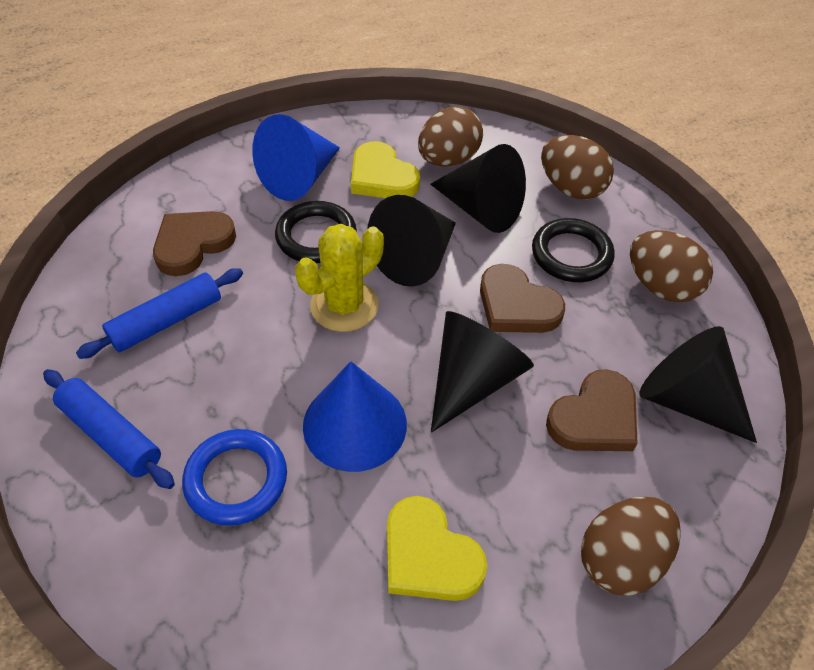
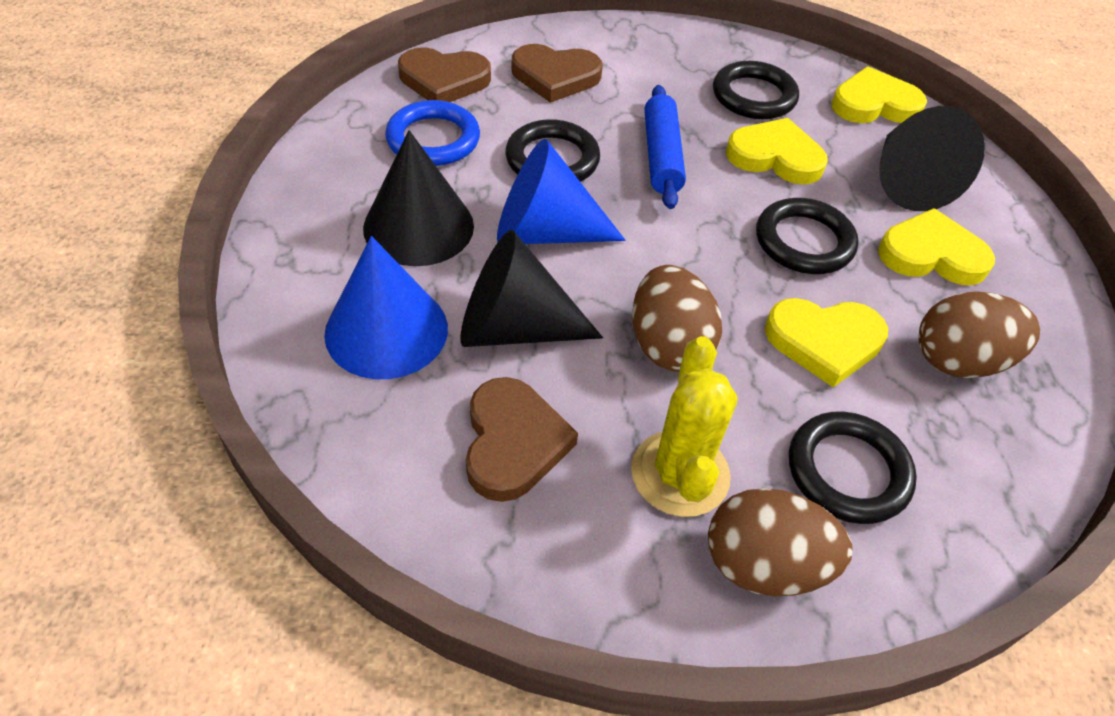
black cone: [368,195,456,287] [430,144,526,233] [431,311,534,433] [640,326,757,443] = 4 -> [363,130,474,266] [461,230,603,347] [879,106,985,211] = 3
black ring: [275,201,357,263] [532,218,615,282] = 2 -> [506,119,600,182] [713,61,799,119] [756,198,859,274] [789,411,917,524] = 4
blue rolling pin: [43,369,175,489] [76,268,243,359] = 2 -> [644,85,686,209] = 1
brown egg: [418,106,483,167] [541,135,614,200] [581,496,681,596] [630,230,713,303] = 4 -> [632,265,722,372] [708,488,852,596] [918,291,1040,378] = 3
yellow heart: [351,141,420,198] [387,496,487,601] = 2 -> [726,118,828,185] [765,298,888,387] [832,66,927,123] [878,208,995,285] = 4

